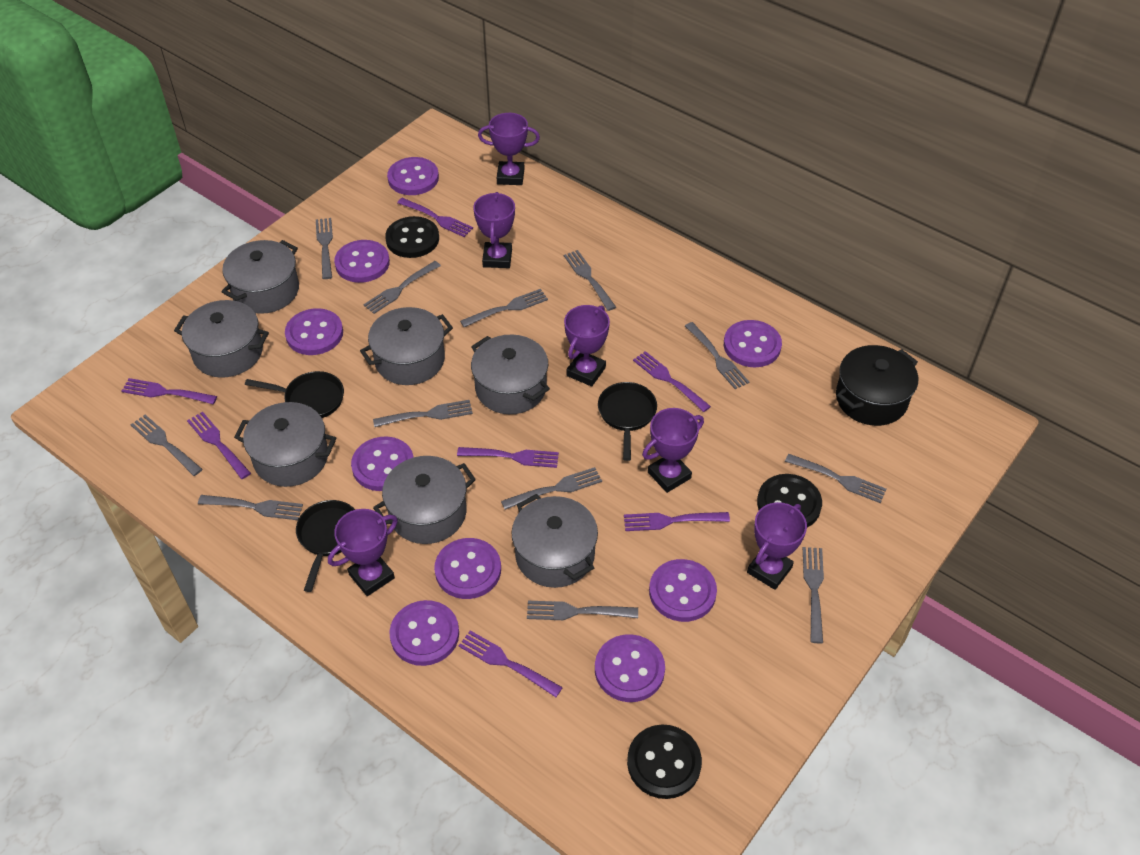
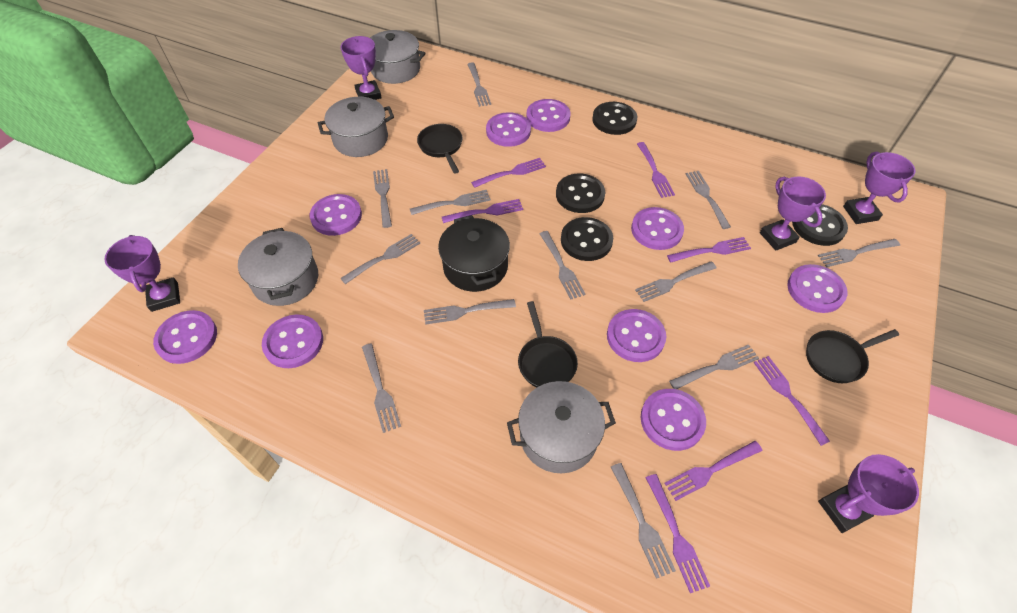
black button: [385,216,439,258] [627,725,702,799] [757,474,822,527] = 3 -> [556,174,605,213] [561,217,613,261] [592,102,637,135] [792,204,848,246] = 4
grey pot: [174,300,269,378] [222,240,299,314] [234,402,336,487] [360,307,453,385] [373,456,476,544] [471,335,550,414] [511,494,598,588] = 7 -> [238,228,318,306] [318,97,394,157] [370,30,426,84] [507,381,616,473] = 4
purple trophy: [328,509,398,596] [473,192,515,268] [478,113,540,185] [564,305,610,386] [642,408,704,493] [747,502,807,590] = 6 -> [104,235,180,312] [340,36,382,100] [760,176,826,251] [818,454,919,533] [843,152,915,224] = 5

